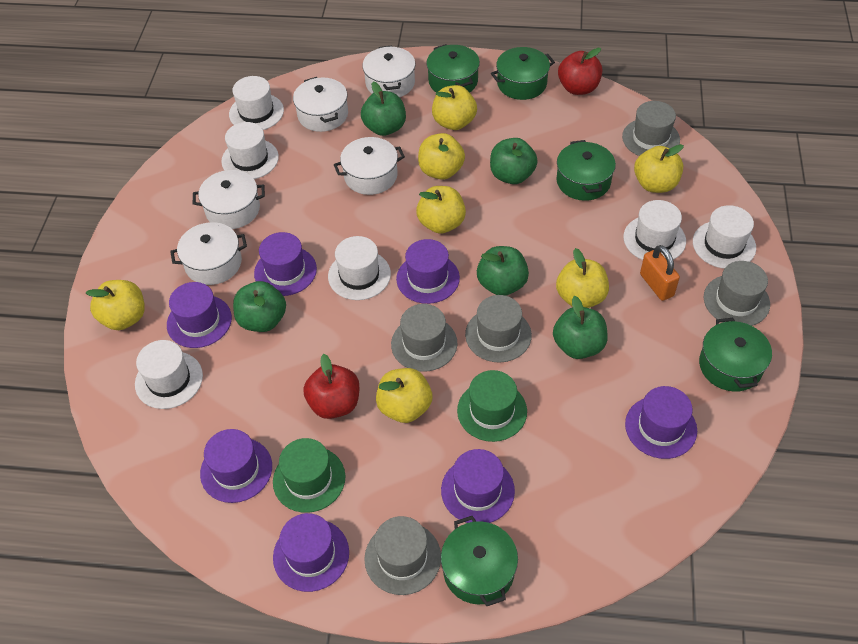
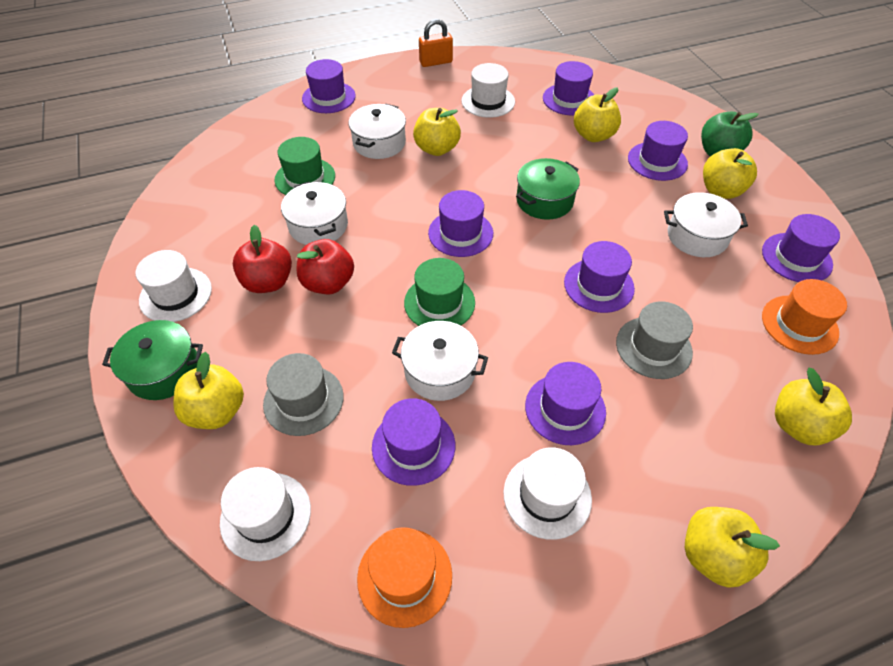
green apple: [233,281,286,332] [361,81,406,136] [477,246,529,296] [490,138,537,184] [553,296,608,359] = 5 -> [701,112,759,156] = 1
green pot: [426,44,480,92] [441,516,518,606] [491,47,555,100] [556,140,616,201] [699,318,772,392] = 5 -> [102,320,203,400] [516,158,580,220] = 2
grey hat: [364,516,441,595] [391,304,457,372] [465,295,532,362] [622,101,680,156] [704,261,770,326] = 5 -> [263,353,344,436] [616,302,693,379] = 2
orange hat: none = 0 -> [357,527,452,628] [762,279,847,355] = 2
purple hat: [167,282,232,348] [200,429,272,503] [254,232,317,296] [273,513,349,592] [396,239,460,304] [441,449,515,523] [625,386,697,459] = 7 -> [302,59,356,113] [372,398,455,486] [428,190,493,257] [525,362,606,445] [543,61,594,115] [564,241,635,313] [628,121,688,181] [762,214,840,282] = 8
white hat: [135,340,203,409] [221,122,279,179] [229,76,284,130] [328,236,391,300] [623,200,686,260] [693,205,756,269] = 6 -> [136,250,212,322] [220,467,311,561] [462,63,515,118] [503,447,592,540] = 4
white pot: [170,222,247,285] [193,170,265,229] [293,77,348,132] [334,137,405,195] [362,46,415,97] = 5 -> [281,181,348,245] [349,104,406,159] [392,321,488,401] [664,192,748,257] = 4
yellow apple: [86,280,145,330] [376,368,432,423] [416,186,466,234] [418,133,465,180] [432,85,477,130] [556,248,609,308] [634,144,684,193] = 7 -> [173,352,244,429] [413,108,461,156] [574,88,621,142] [685,507,780,587] [703,148,757,199] [775,368,852,445] = 6

